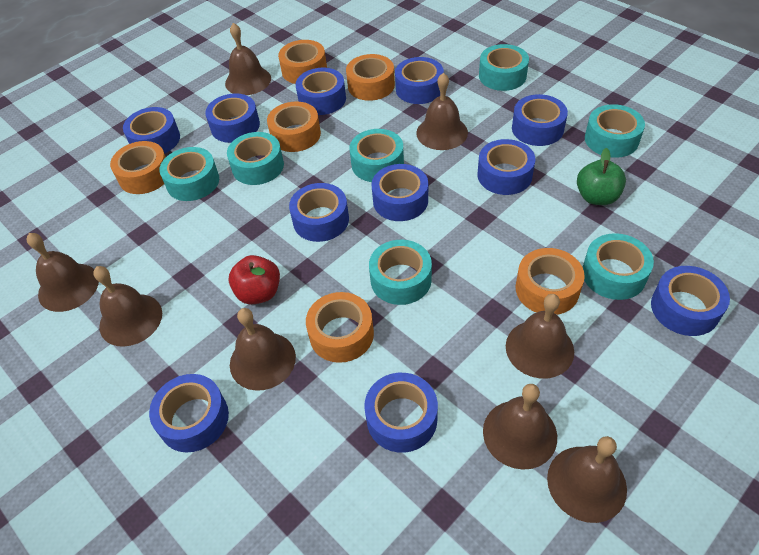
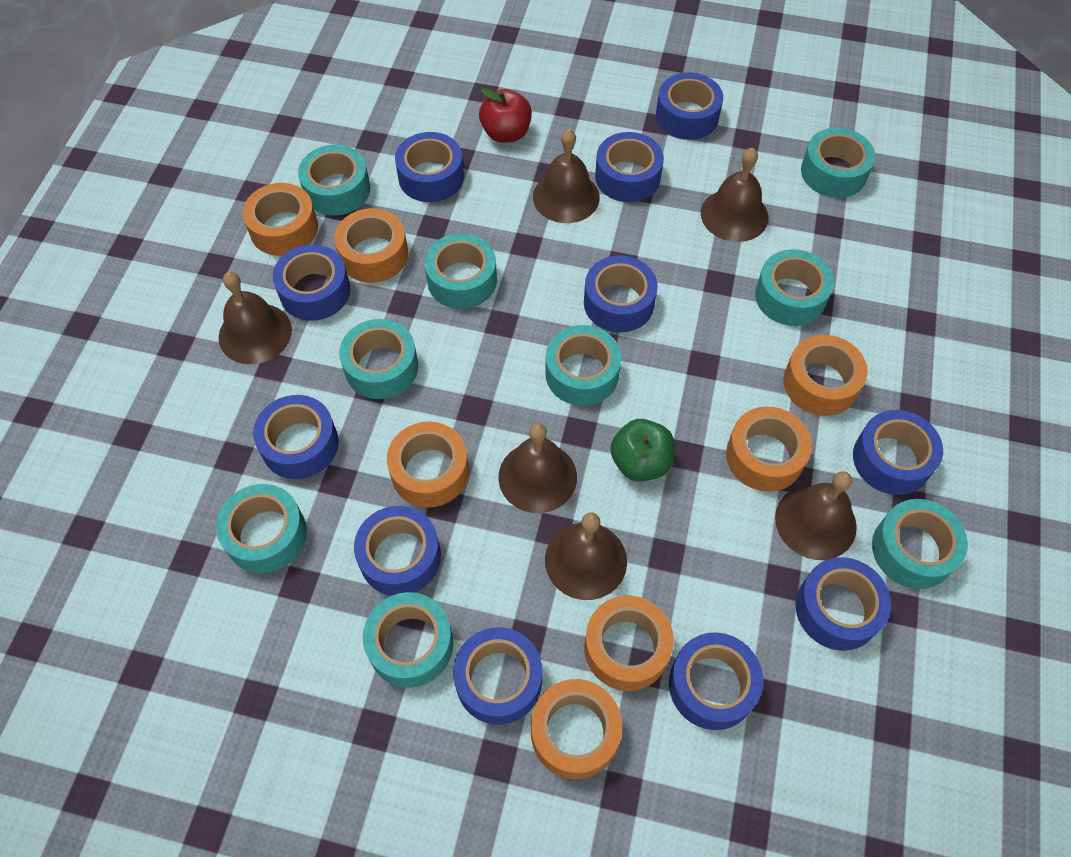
brown bell: [27,233,99,312] [93,266,162,347] [225,23,271,95] [230,308,296,391] [416,73,468,150] [483,384,557,470] [506,294,574,378] [547,436,627,523] = 8 -> [219,272,292,364] [498,423,577,513] [533,129,600,223] [545,512,627,600] [701,148,768,242] [775,471,857,560] = 6
orange tape: [110,141,166,194] [267,101,321,152] [278,40,327,84] [306,292,374,363] [346,54,395,101] [516,248,585,315] = 6 -> [242,183,318,256] [334,208,408,283] [387,422,469,507] [531,679,622,779] [584,596,674,691] [726,406,812,492] [783,335,868,416] = 7
turquoise tape: [160,147,219,201] [227,132,284,185] [349,129,404,182] [369,240,432,305] [479,44,529,91] [583,233,654,300] [585,104,645,158] = 7 -> [216,484,307,573] [298,145,370,216] [339,319,418,399] [363,592,453,688] [424,233,497,309] [545,325,621,406] [755,249,834,326] [801,128,875,198] [872,499,968,589] = 9

